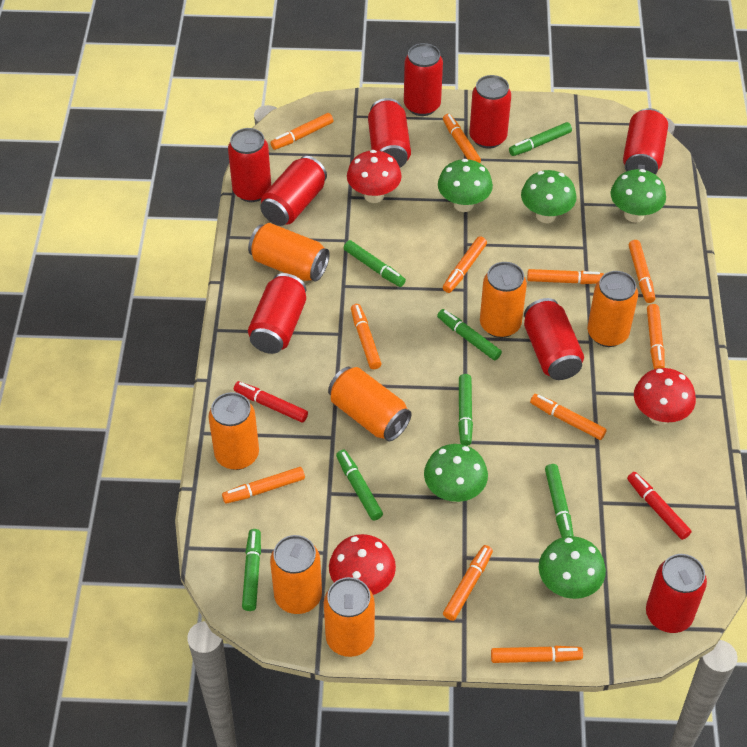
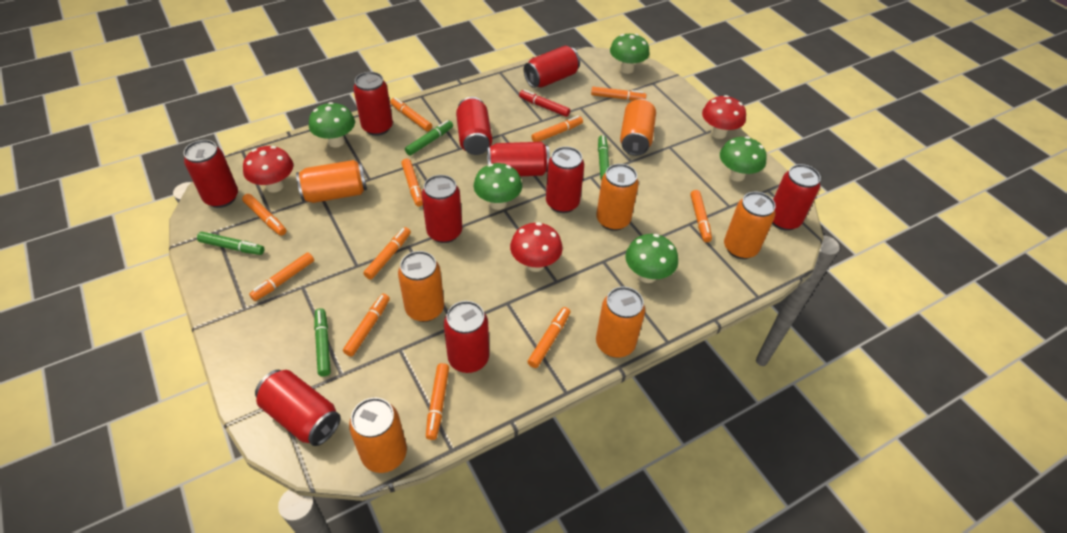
green marker: [242,529,261,611] [336,450,383,521] [344,240,406,287] [437,309,502,360] [458,374,473,446] [509,122,572,156] [545,464,574,537] = 7 -> [197,232,264,255] [314,308,331,377] [405,120,453,156] [598,135,609,180] = 4
red can: [228,128,271,202] [248,273,306,354] [260,156,327,226] [368,98,411,168] [404,43,443,116] [469,75,511,149] [524,298,584,380] [623,108,668,175] [646,554,707,633] = 9 -> [184,140,238,208] [255,370,341,446] [353,72,393,136] [422,175,462,243] [444,301,489,373] [456,97,492,155] [487,142,550,176] [524,46,580,88] [546,146,584,213] [772,164,821,231] = 10
red marker: [234,381,308,422] [627,472,691,540] = 2 -> [519,89,570,117] = 1

